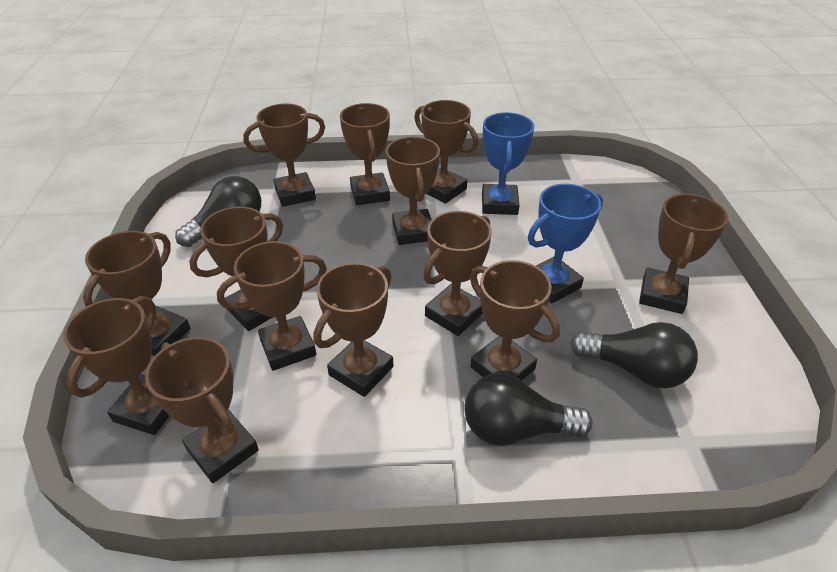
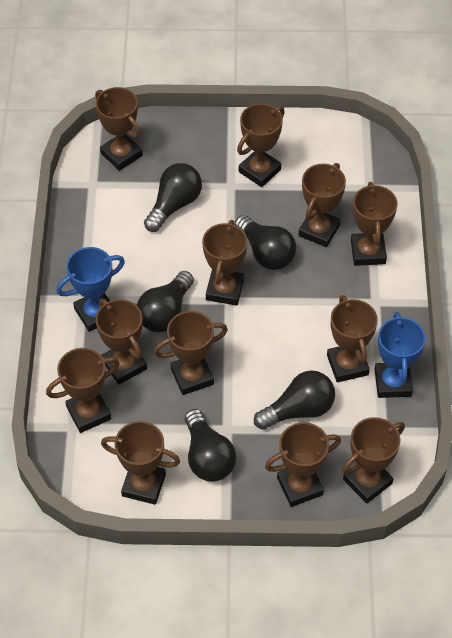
black light bulb: [175,176,261,247] [464,373,593,446] [570,322,698,389] = 3 -> [137,271,194,332] [144,163,202,232] [185,409,236,482] [235,215,296,270] [254,370,335,430] = 5
brown trophy: [63,296,170,435] [83,231,191,356] [145,337,259,483] [189,207,283,331] [217,241,327,371] [243,104,325,207] [314,263,393,397] [340,103,390,205] [386,137,440,245] [414,100,478,204] [423,211,492,336] [470,260,560,381] [639,194,729,314] = 13 -> [46,348,120,433] [95,87,143,171] [96,299,147,385] [101,421,180,505] [154,311,228,395] [202,220,247,306] [237,103,285,187] [265,422,341,507] [299,163,346,247] [327,295,378,382] [342,417,405,504] [351,182,398,266] = 12

